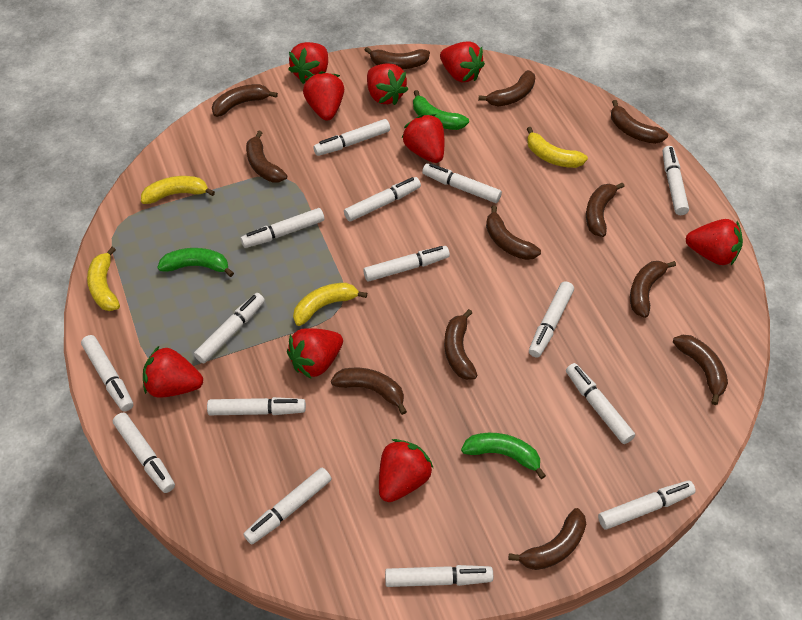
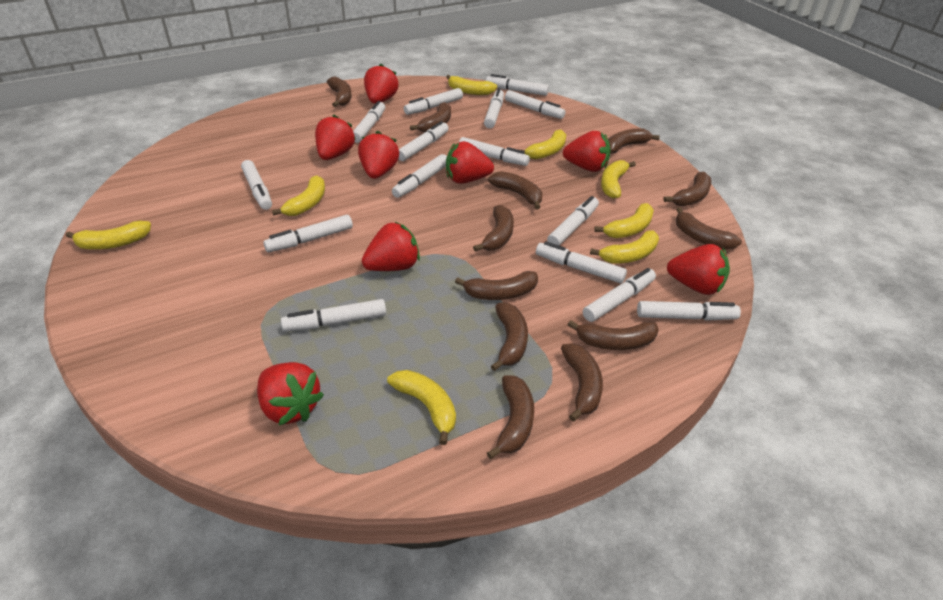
green banana: [157,248,234,277] [413,90,469,130] [461,433,546,479] = 3 -> none = 0
red strawberry: [143,346,203,397] [287,328,343,378] [288,42,328,84] [303,71,344,121] [367,63,409,105] [379,439,433,502] [402,114,445,163] [440,41,485,82] [686,219,743,265] = 9 -> [257,362,324,425] [315,115,356,160] [358,131,399,179] [362,222,420,271] [364,64,399,104] [446,141,494,184] [563,131,611,172] [667,244,730,295] = 8
yellow banana: [87,247,120,311] [141,176,215,204] [293,283,367,326] [527,127,588,168] = 4 -> [66,221,151,249] [272,175,325,216] [387,370,456,445] [446,75,497,95] [521,129,566,159] [590,231,659,263] [594,203,654,238] [601,160,636,199] = 8

